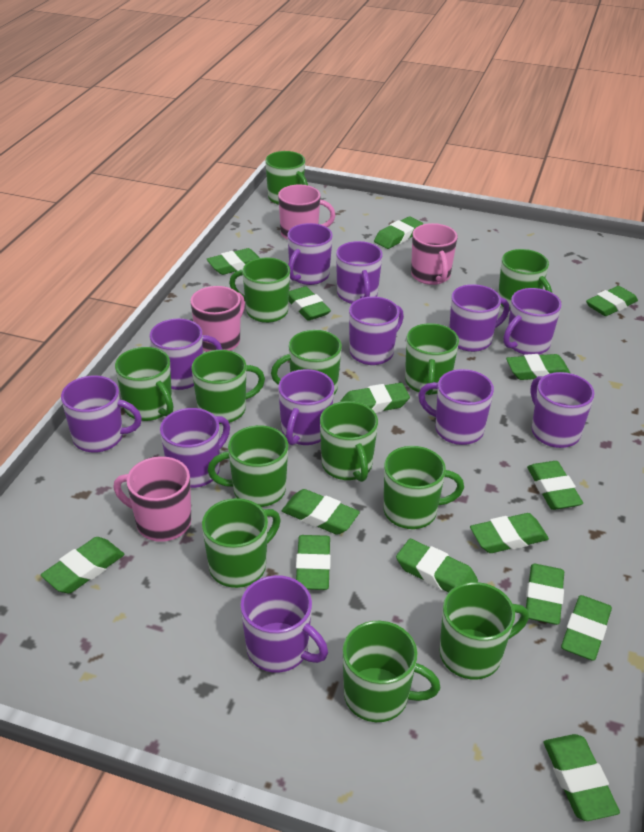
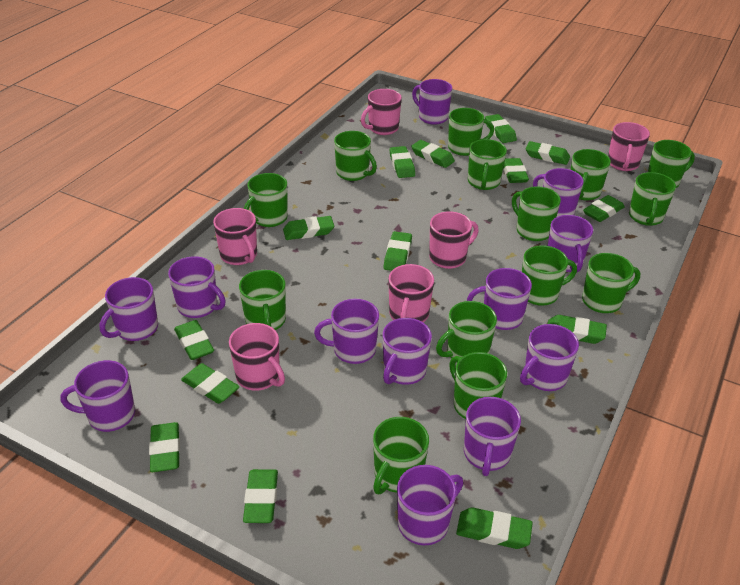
green eraser: [41,537,124,593] [207,248,260,275] [282,489,360,535] [289,286,331,321] [296,535,331,590] [340,383,410,413] [374,217,423,249] [396,539,478,592] [470,513,549,553] [506,354,570,380] [526,564,564,625] [527,461,583,510] [544,734,620,821] [561,595,612,661] [586,286,638,316] = 15 -> [149,422,180,472] [174,320,214,360] [181,363,239,404] [243,469,278,523] [283,216,334,240] [384,231,412,271] [390,146,415,178] [411,140,455,168] [456,507,533,549] [485,114,517,143] [503,158,529,183] [525,141,570,165] [548,315,607,344] [583,195,625,222] = 14
green mug: [115,347,173,421] [191,350,265,424] [202,498,281,588] [208,425,288,507] [229,258,290,323] [265,151,308,205] [271,330,342,394] [320,401,378,482] [343,621,440,722] [384,446,464,529] [405,323,459,395] [440,582,529,680] [498,249,552,311] = 13 -> [239,270,286,330] [244,173,287,227] [334,131,377,181] [373,417,429,494] [436,301,497,363] [448,108,494,156] [449,352,507,419] [468,139,507,190] [512,186,561,241] [522,245,577,306] [570,149,611,201] [582,253,640,313] [629,172,676,226] [648,140,695,188] = 14
pink mug: [113,456,191,542] [190,286,245,352] [278,185,335,240] [411,223,457,285] = 4 -> [213,208,257,265] [229,323,285,391] [361,89,402,135] [389,264,434,322] [429,211,479,269] [608,122,650,171] = 6

